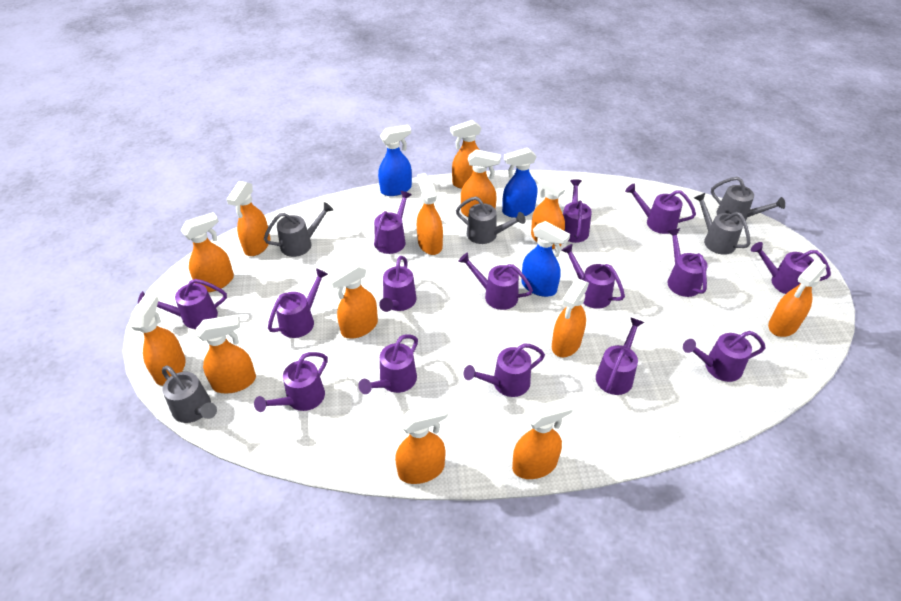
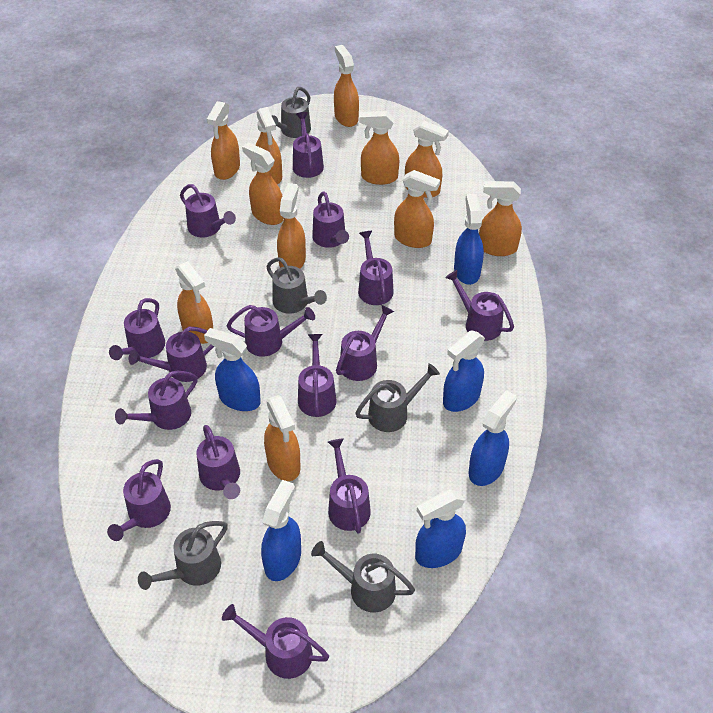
blue spray bottle: [378,125,412,196] [502,148,537,218] [521,221,570,297] = 3 -> [204,328,261,411] [261,480,301,581] [415,489,466,568] [443,330,485,412] [454,194,484,285] [469,390,517,486] = 6
orange spray bottle: [130,293,186,386] [181,212,234,292] [196,315,256,393] [226,181,270,256] [327,262,378,339] [395,402,448,484] [417,173,443,255] [450,120,482,189] [461,149,501,217] [512,398,573,479] [531,170,566,249] [552,278,589,357] [768,260,827,337] = 13 -> [175,261,214,344] [207,101,240,180] [242,142,284,225] [256,107,282,184] [264,395,301,481] [277,183,306,269] [334,45,359,127] [359,111,399,185] [394,170,440,248] [405,121,449,198] [479,181,522,256] = 11

